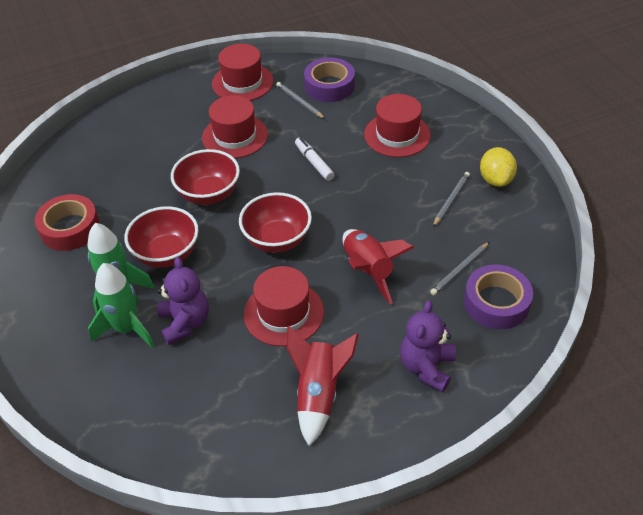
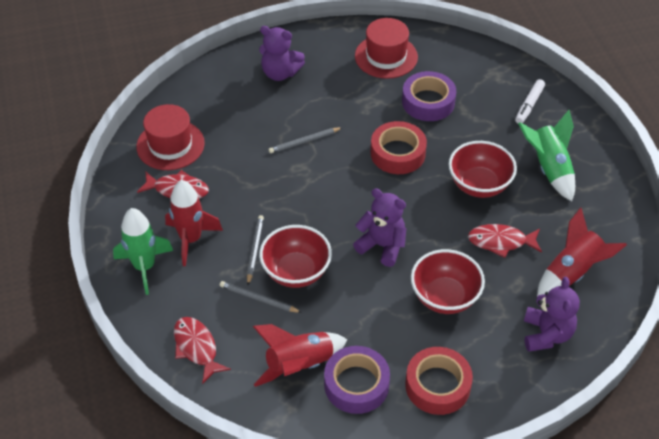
purple teddy bear: [157,257,209,345] [400,300,456,392] = 2 -> [259,26,305,81] [353,188,406,267] [524,277,580,352] = 3
red fish: none = 0 -> [137,170,209,199] [174,317,231,384] [468,224,542,258] = 3
red hat: [202,95,268,158] [212,44,273,101] [244,266,324,346] [364,94,431,157] = 4 -> [136,104,205,170] [355,18,418,79] = 2
red rocket: [287,326,359,446] [343,229,414,304] = 2 -> [165,180,223,266] [253,324,347,387] [537,207,627,297] = 3
red tape: [35,194,100,251] = 1 -> [371,121,427,174] [405,347,473,415] = 2
yellow lemon: [480,147,517,187] = 1 -> none = 0

